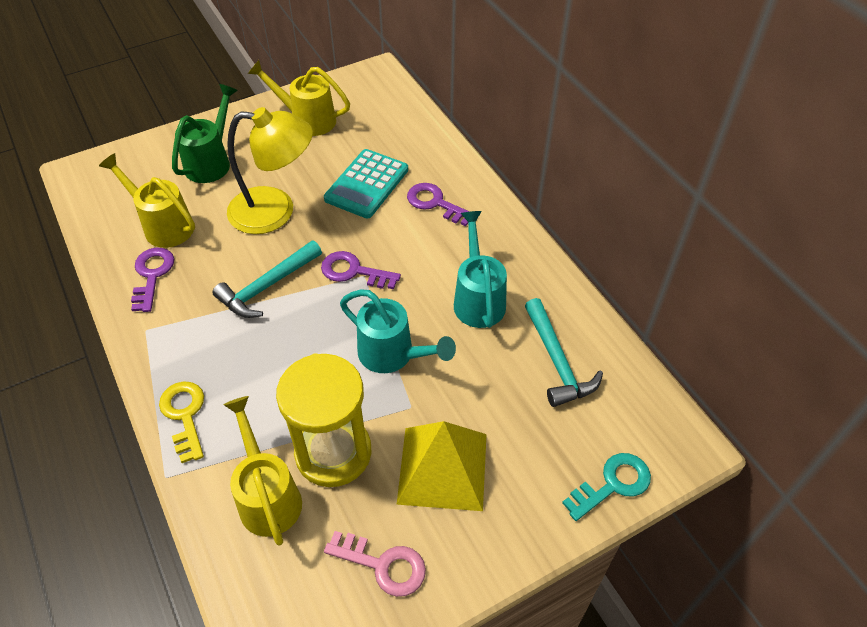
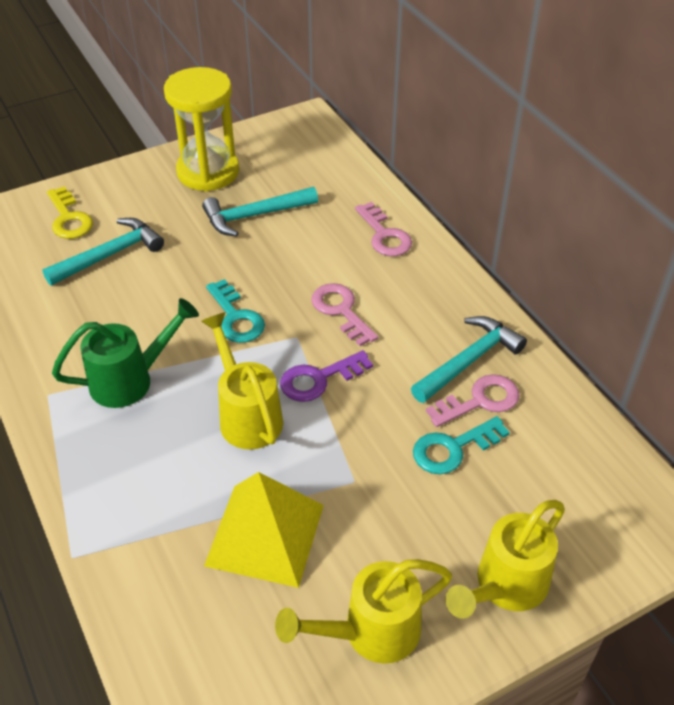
pink key: [324,531,426,597] = 1 -> [311,283,378,346] [355,202,412,256] [426,374,520,427] = 3
purple key: [131,248,174,312] [321,251,401,289] [407,183,470,226] = 3 -> [280,350,373,402] = 1
turquoise calculator: [324,149,408,218] = 1 -> none = 0
turquoise hammer: [212,241,322,318] [525,298,603,407] = 2 -> [42,218,164,286] [202,187,318,237] [411,316,527,403] = 3
turquoise key: [562,453,651,521] = 1 -> [206,279,265,343] [413,416,510,474] = 2
turquoise watering can: [340,289,456,373] [454,211,507,328] = 2 -> none = 0
yellow lamp: [227,107,313,234] = 1 -> none = 0

